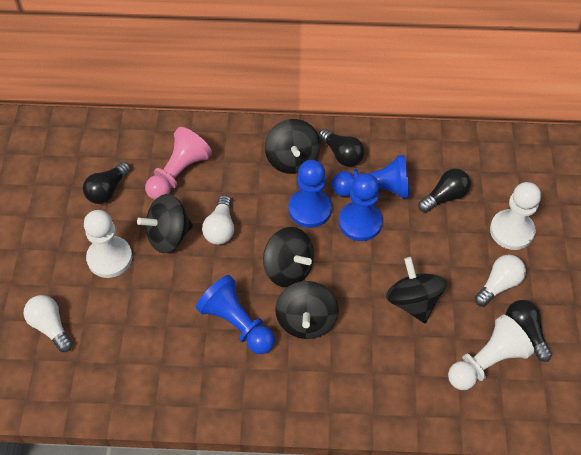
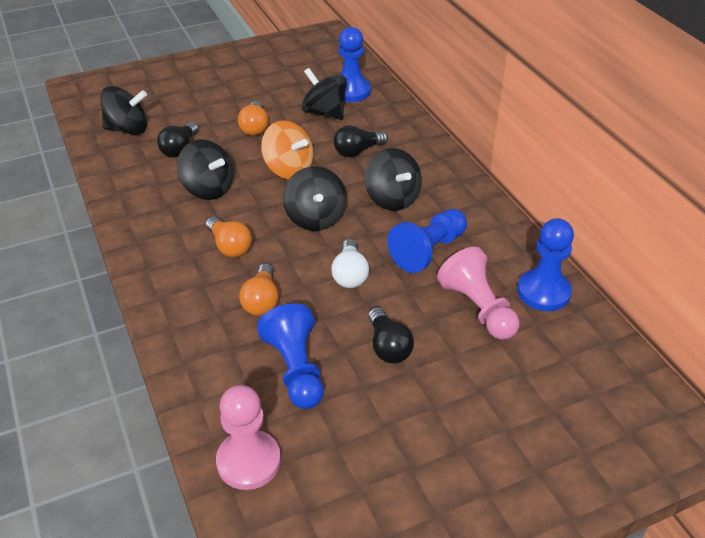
black light bulb: [83,162,131,204] [318,129,365,167] [418,169,471,212] [506,300,552,362] = 4 -> [157,122,198,158] [334,125,388,157] [368,307,414,363] = 3
orange light bulb: none = 0 -> [206,216,252,257] [238,101,268,135] [239,263,279,316] = 3
orange spinning top: none = 0 -> [261,120,314,179] = 1
pink pawn: [145,127,212,200] = 1 -> [216,385,281,490] [437,247,520,340] = 2
white light bulb: [24,295,72,352] [202,195,234,245] [474,255,526,306] = 3 -> [331,239,369,288] = 1
white pawn: [84,210,132,278] [448,315,534,390] [490,182,541,250] = 3 -> none = 0

